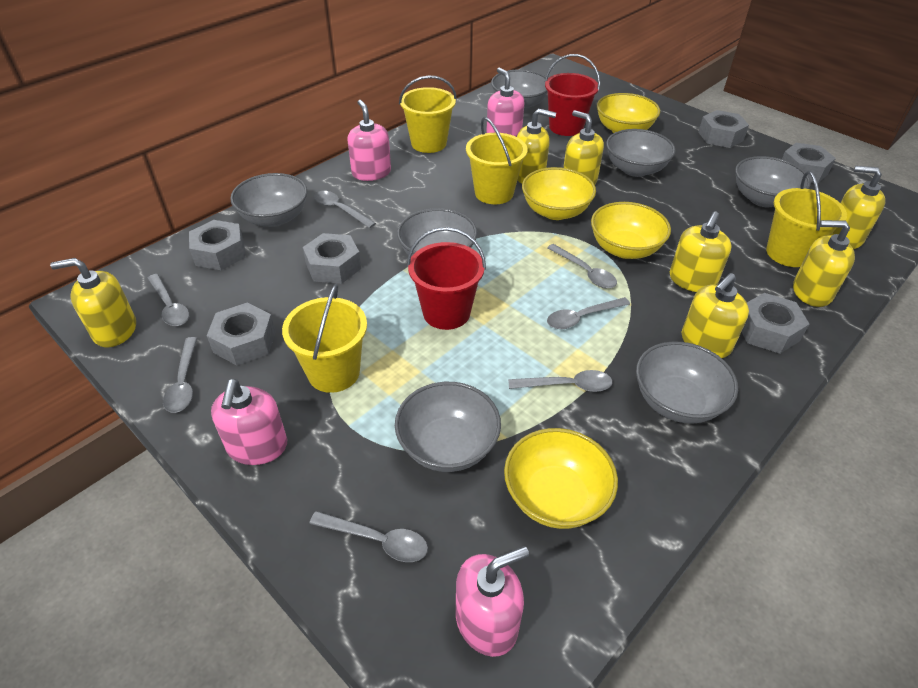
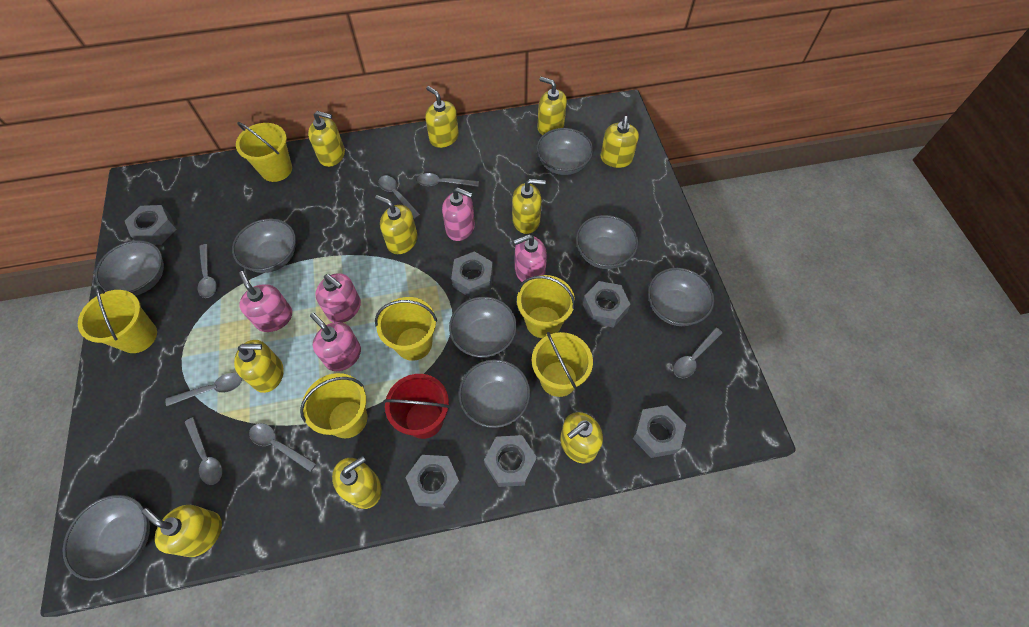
grey bowl: [230,173,307,227] [395,382,501,472] [397,208,477,257] [491,70,547,110] [606,129,676,177] [636,341,738,424] [735,156,811,207] = 7 -> [63,495,150,581] [95,240,164,296] [232,219,296,273] [449,297,517,358] [459,360,530,428] [537,128,593,175] [576,215,638,269] [648,268,714,326] = 8
pink soap dispenser: [211,379,287,465] [347,100,391,181] [456,546,529,657] [486,68,525,137] = 4 -> [239,271,292,332] [310,313,361,371] [315,273,361,323] [442,187,475,241] [513,234,547,282] = 5
red bucket: [407,227,486,330] [545,54,600,136] = 2 -> [383,374,450,439] = 1
yellow bowl: [504,428,618,529] [522,167,596,220] [591,202,671,259] [597,93,660,133] = 4 -> none = 0
yellow bucket: [282,284,367,393] [399,75,457,153] [466,117,528,204] [766,171,847,267] = 4 -> [78,286,157,353] [236,122,292,182] [300,373,367,438] [375,297,437,361] [517,275,575,338] [532,332,593,397] = 6
yellow soap dispenser: [50,258,136,347] [517,109,556,183] [563,110,604,185] [670,212,732,292] [682,273,749,358] [793,220,855,307] [831,166,885,249] = 7 -> [142,505,222,557] [234,340,284,393] [308,111,345,167] [332,456,382,509] [375,195,418,254] [425,86,459,148] [512,179,546,234] [537,77,567,135] [560,412,603,463] [601,116,639,168] = 10

